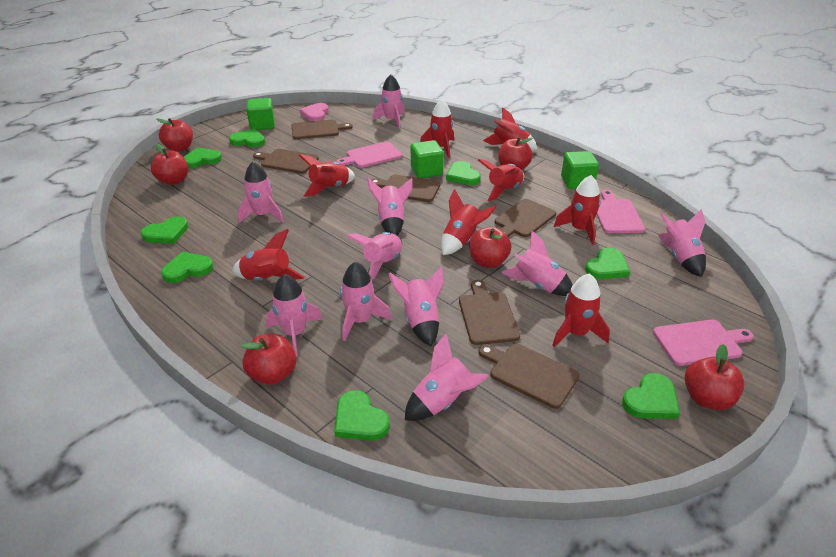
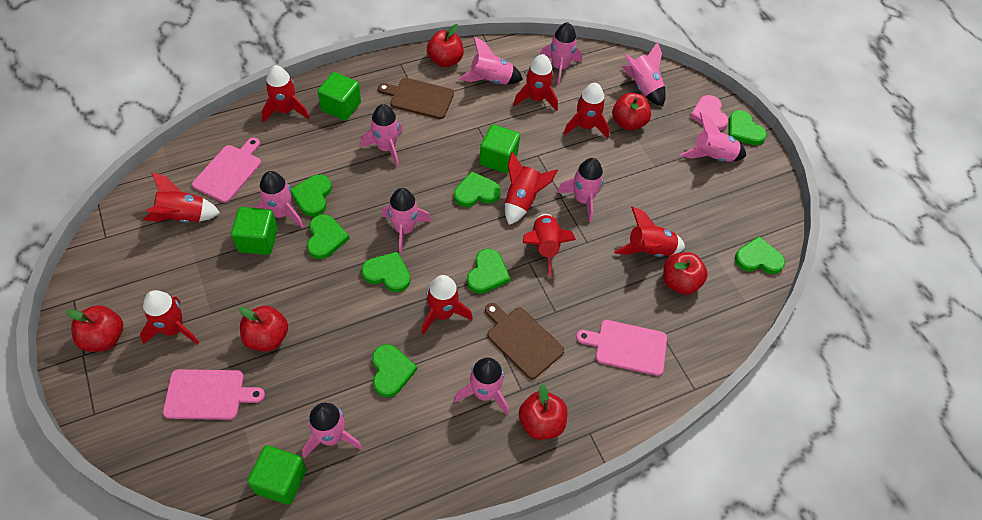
brown cutting board: [253,149,319,174] [291,120,352,139] [371,175,441,202] [459,280,520,345] [478,344,580,409] [495,199,556,237] = 6 -> [378,78,454,119] [485,303,564,379] = 2
green cube: [246,98,275,130] [411,140,444,178] [561,151,599,189] = 3 -> [231,207,278,255] [247,445,307,505] [318,72,361,121] [479,124,520,173] = 4
red rocket: [232,229,305,281] [299,154,355,197] [420,99,454,158] [441,189,496,255] [478,159,524,201] [483,108,537,151] [552,273,610,347] [554,175,601,245] = 8 -> [140,290,199,345] [143,172,220,223] [261,65,309,123] [421,275,473,335] [505,152,558,225] [513,54,558,111] [523,214,576,277] [563,83,610,138] [614,207,685,257] = 9

